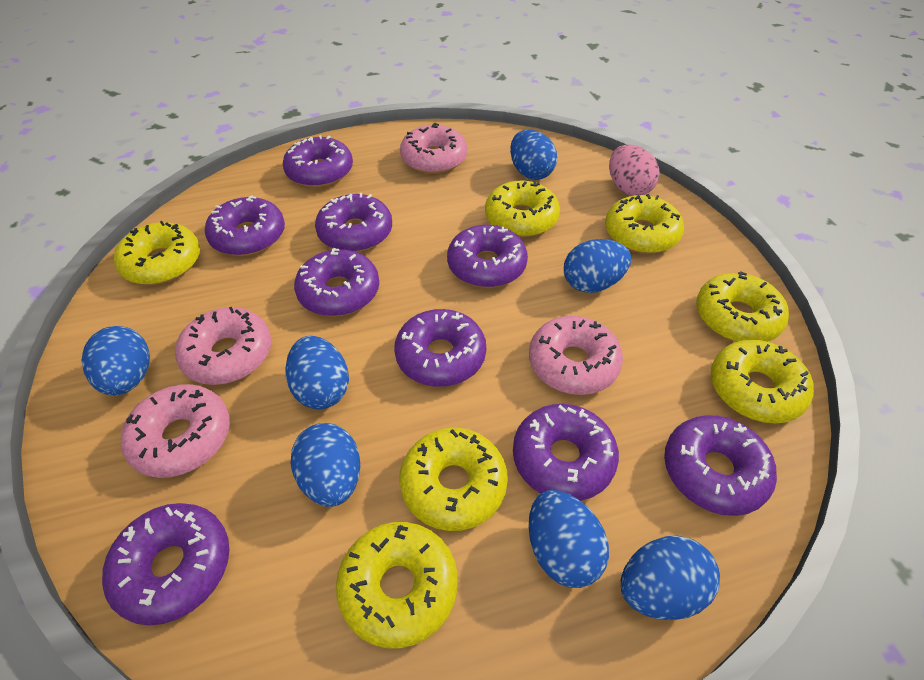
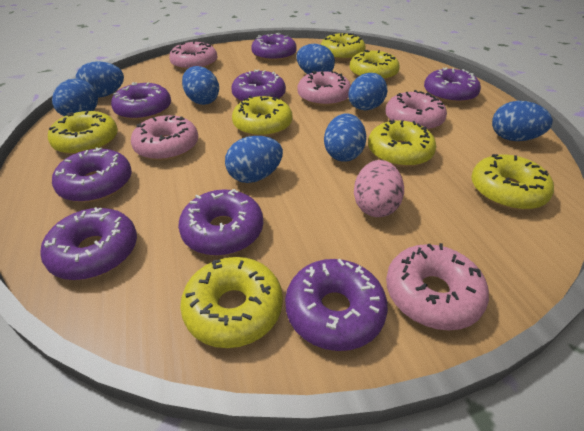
blue egg: [82,326,150,396] [285,336,349,410] [290,423,360,507] [510,130,557,180] [528,490,609,588] [564,239,631,293] [621,536,720,620] = 7 -> [52,79,98,116] [76,61,124,97] [182,66,219,105] [225,136,283,183] [296,44,335,74] [324,113,366,162] [348,73,387,110] [492,101,553,141] = 8
pink donut: [121,384,230,478] [175,307,271,385] [400,123,467,174] [529,316,623,395] = 4 -> [131,115,198,161] [169,41,218,71] [297,70,351,107] [385,90,447,130] [386,243,489,331] = 5
purple donut: [102,503,229,626] [205,195,285,256] [283,135,353,187] [294,248,379,316] [315,193,392,252] [394,309,486,387] [447,225,528,288] [513,404,619,501] [664,415,777,516] = 9 -> [41,207,137,280] [52,147,132,203] [111,82,171,121] [178,189,263,256] [231,69,286,102] [251,33,297,62] [285,259,388,351] [424,68,481,104] = 8

